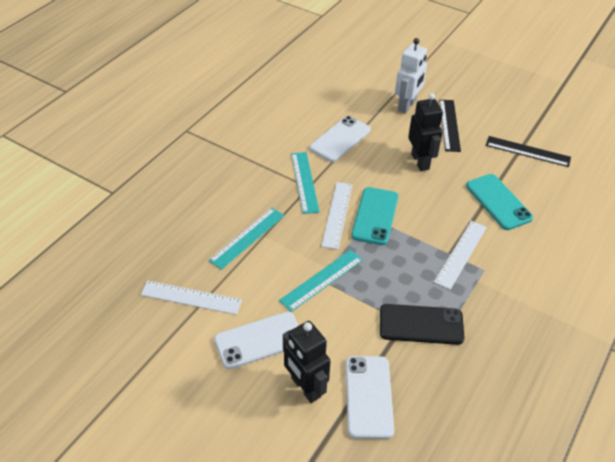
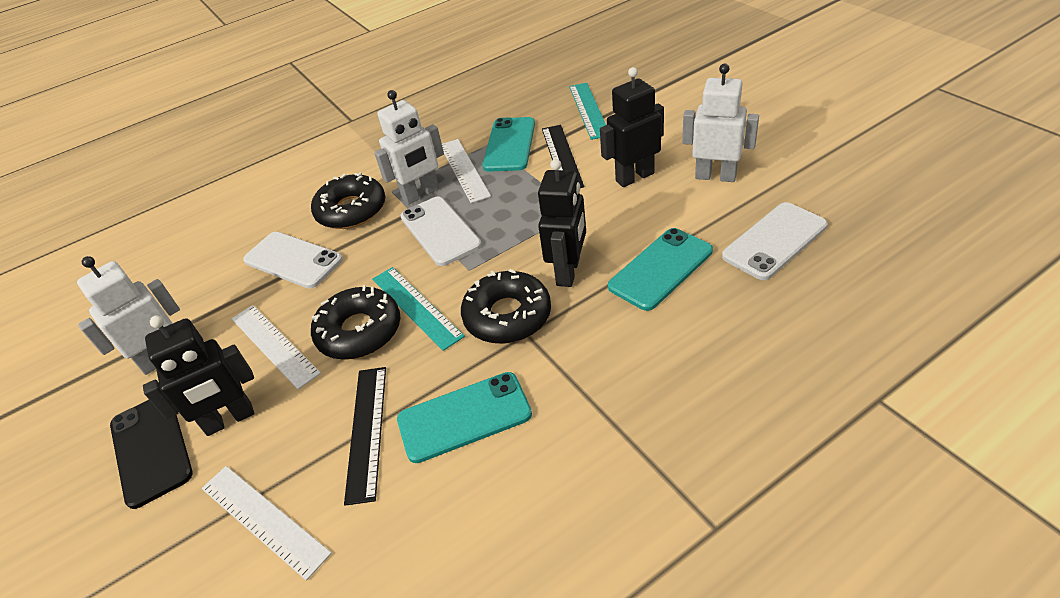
black donut: none = 0 -> [311,172,385,229] [311,285,400,360] [461,269,551,344] = 3
black robot: [283,321,331,403] [408,93,443,171] = 2 -> [143,315,254,436] [538,159,586,287] [600,67,664,187] = 3
turquoise phone: [351,187,398,245] [466,174,533,230] = 2 -> [397,372,532,463] [483,117,535,172] [608,228,713,311] = 3
turquoise ruler: [209,208,285,270] [279,250,363,312] [291,152,320,214] = 3 -> [372,267,465,351] [569,83,606,140] = 2
white robot: [395,38,427,113] = 1 -> [77,256,180,375] [374,90,444,205] [682,64,759,182] = 3

